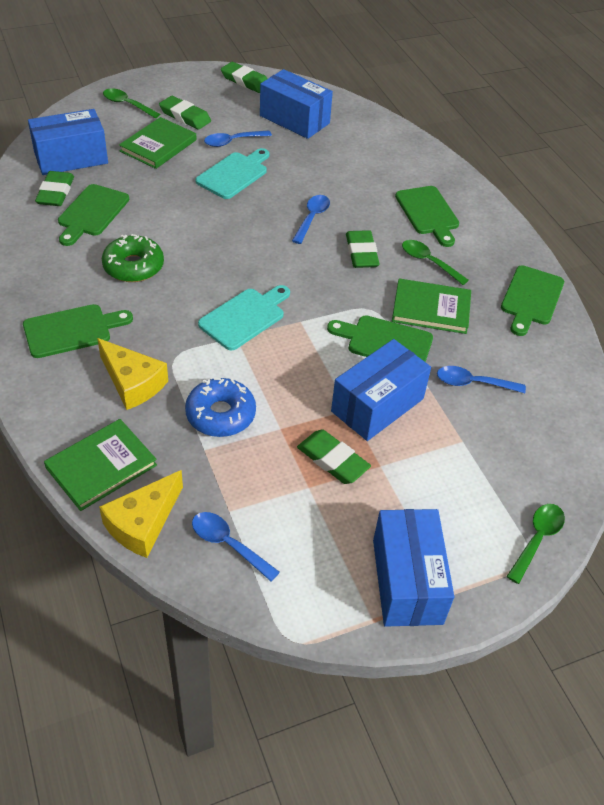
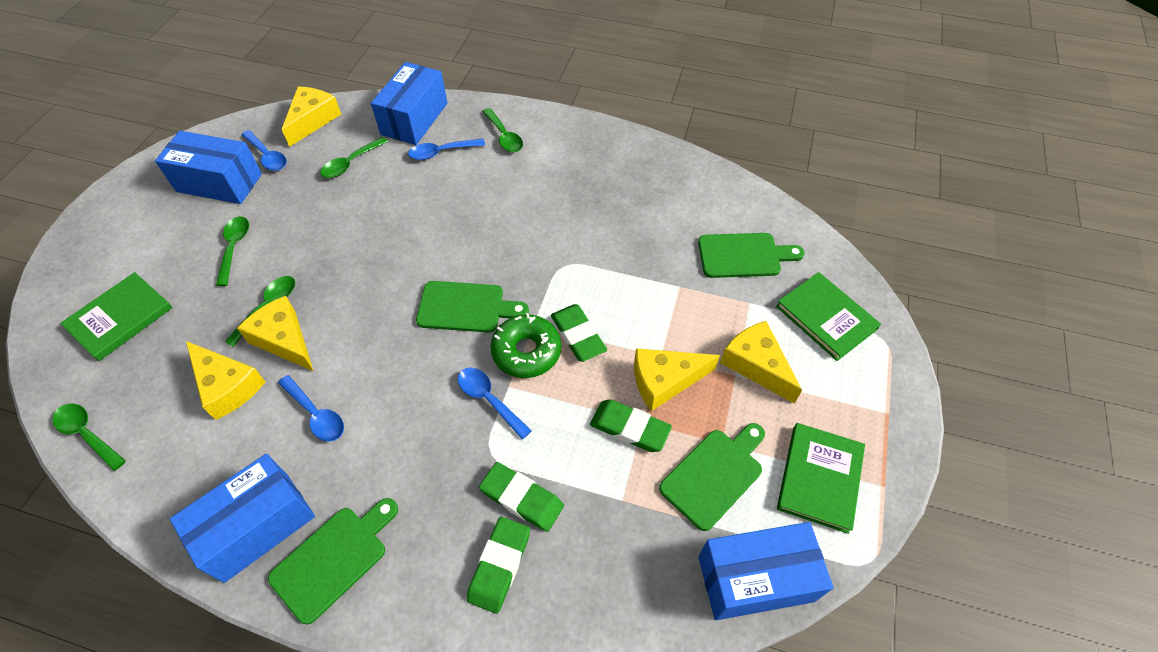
blue donut: [185,377,256,437] = 1 -> none = 0
green cutting board: [23,304,133,358] [58,184,129,246] [327,315,433,362] [395,186,459,247] [501,265,564,336] = 5 -> [268,498,398,625] [416,281,529,333] [659,423,765,531] [698,233,805,278] = 4
green eraser: [35,171,74,206] [159,96,211,130] [221,62,267,93] [297,430,371,484] [346,230,380,268] = 5 -> [467,517,530,614] [479,462,564,532] [551,304,607,362] [590,399,672,452] = 4
green spoon: [103,88,160,118] [402,240,469,285] [506,504,565,584] = 3 -> [53,404,126,471] [216,216,249,286] [225,276,295,347] [321,137,388,178] [482,108,523,152] = 5
turquoise cutting board: [195,148,269,199] [198,285,290,350] = 2 -> none = 0
yellow cheese: [97,338,168,410] [99,470,183,558] = 2 -> [186,341,265,420] [237,296,313,371] [282,86,341,147] [634,348,720,411] [720,321,802,404] = 5

